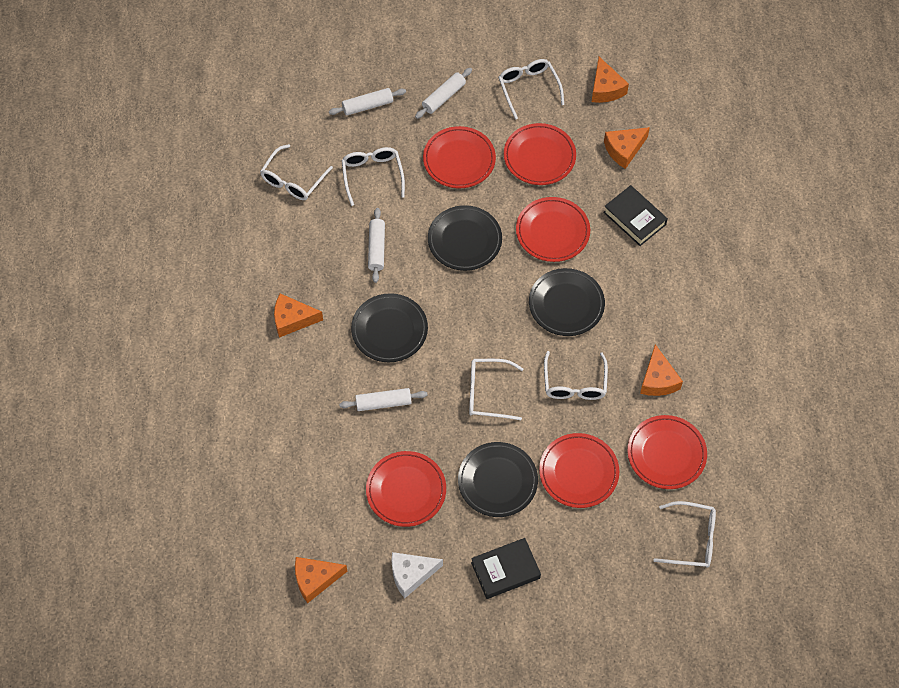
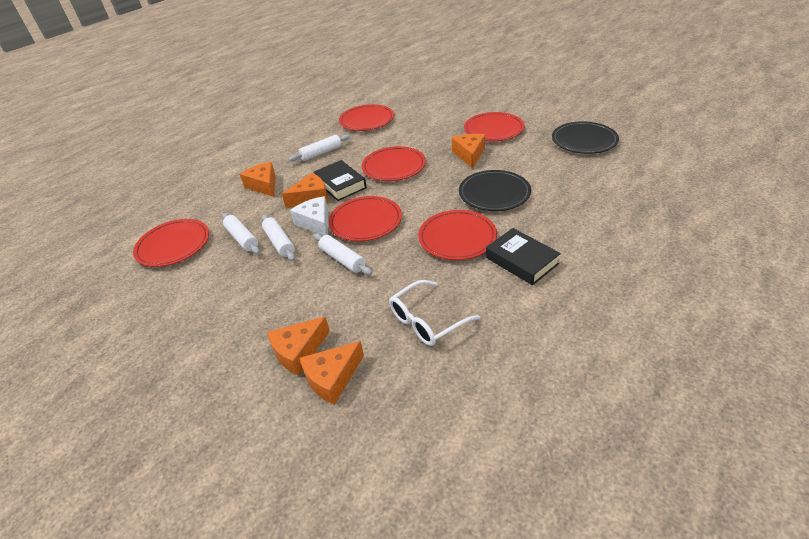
black plate: [351,293,428,362] [428,205,502,271] [458,442,538,517] [529,268,605,336] = 4 -> [459,170,531,211] [552,121,619,154] = 2
white glasses: [260,144,333,200] [342,147,405,206] [469,359,524,420] [498,59,564,120] [544,351,608,400] [653,501,716,568] = 6 -> [389,280,480,346] = 1

